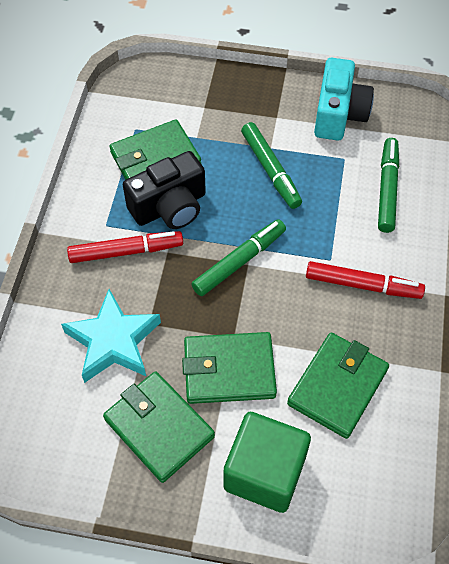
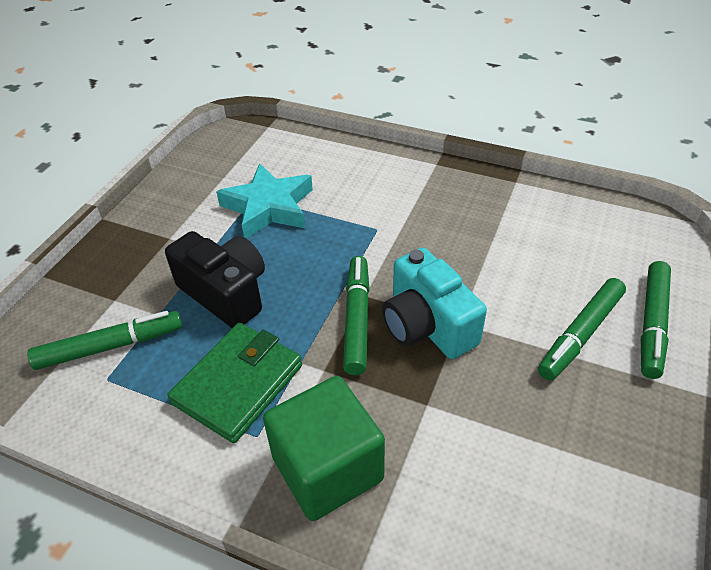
green marker: [191,219,286,296] [241,122,302,209] [378,138,399,233] = 3 -> [27,311,182,370] [343,256,370,375] [538,278,626,381] [641,261,671,379] = 4
green wallet: [103,371,215,483] [109,119,201,180] [182,332,277,404] [287,332,389,439] = 4 -> [167,323,302,443] = 1
red marker: [67,231,183,263] [306,261,425,299] = 2 -> none = 0

